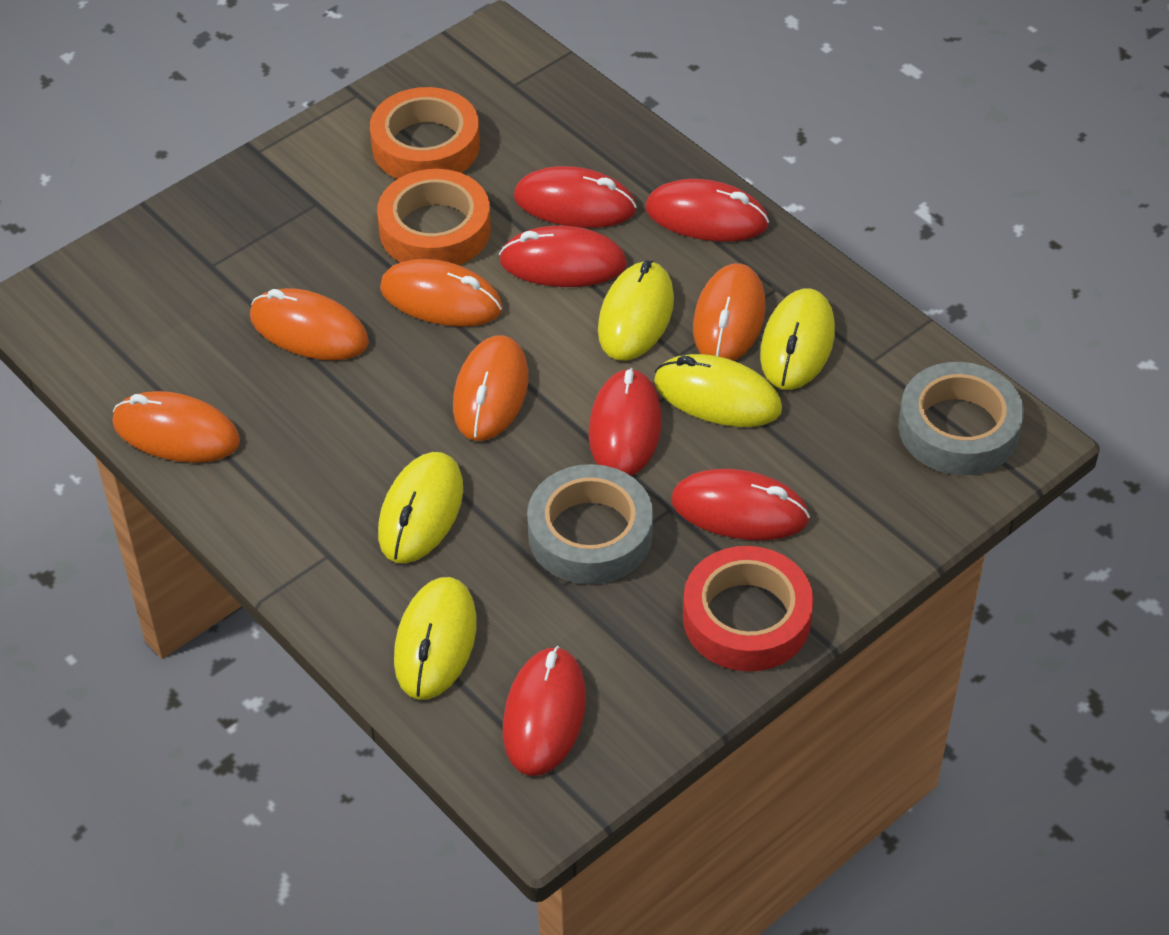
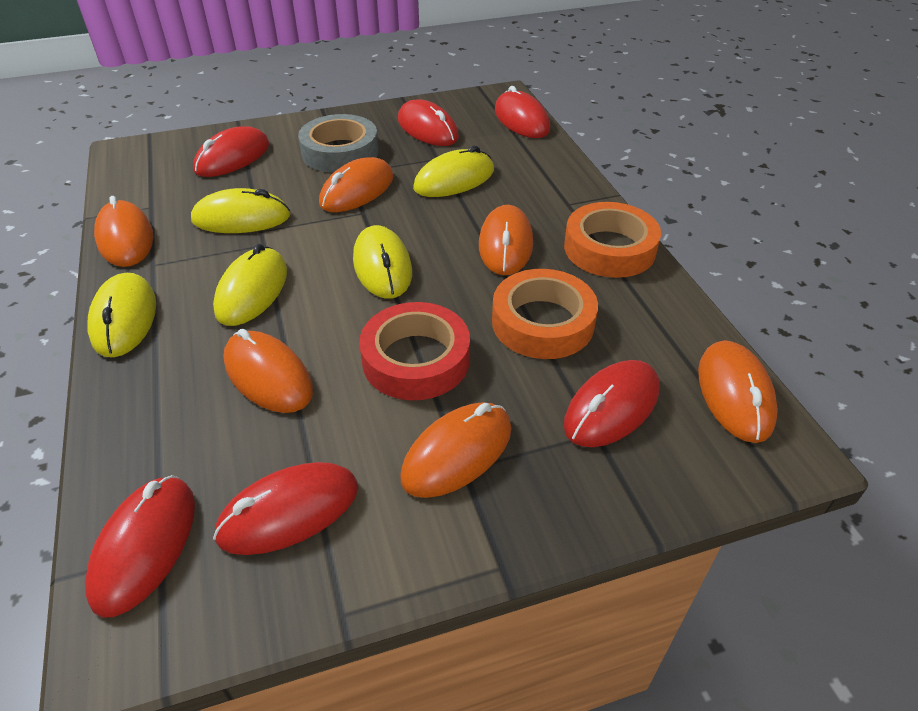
grey tape: [527,464,653,584] [898,362,1024,475] = 2 -> [298,114,379,173] = 1
orange mouse: [112,391,240,463] [250,288,369,360] [380,259,503,327] [453,335,528,441] [693,263,766,361] = 5 -> [94,196,153,267] [223,329,313,413] [319,157,394,212] [400,402,512,498] [479,205,533,275] [698,340,778,443] = 6

